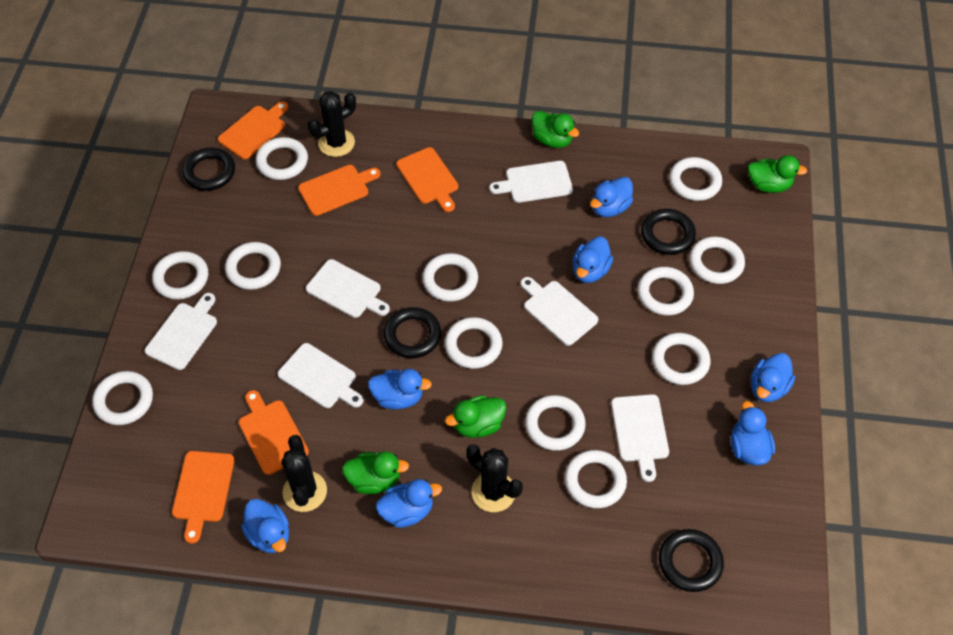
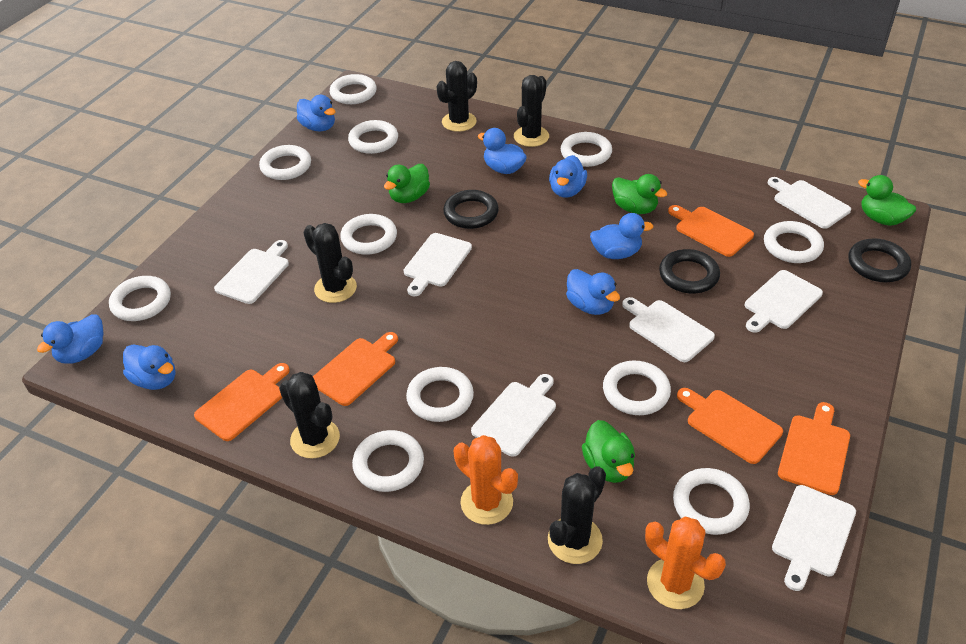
black cactus: [281,435,327,512] [308,91,356,157] [466,444,523,512] = 3 -> [279,372,340,458] [303,223,357,303] [436,61,477,132] [514,75,549,147] [548,466,606,564] = 5
black ring: [182,148,235,191] [384,307,441,358] [641,209,696,255] [659,529,724,592] = 4 -> [443,190,499,229] [659,249,720,294] [848,238,911,282] = 3
orange cactus: none = 0 -> [454,435,518,525] [645,517,726,609] = 2
white cutting board: [145,293,217,370] [278,343,363,408] [306,259,390,318] [489,161,573,203] [521,277,598,346] [611,394,669,482] = 6 -> [214,240,289,304] [404,233,472,296] [471,374,556,457] [622,297,715,362] [745,270,823,333] [768,177,851,229] [772,485,856,591] = 7
white ring: [92,371,153,425] [152,251,208,300] [225,242,281,290] [256,137,308,180] [422,253,478,302] [445,317,503,369] [525,395,586,451] [565,450,627,508] [637,267,694,316] [652,333,711,385] [669,157,722,201] [689,237,745,284] = 12 -> [109,276,171,321] [259,145,311,180] [330,74,377,104] [340,214,397,255] [348,120,398,154] [352,430,424,492] [406,367,474,422] [561,132,612,167] [603,360,671,415] [673,468,750,535] [764,221,824,263] = 11

